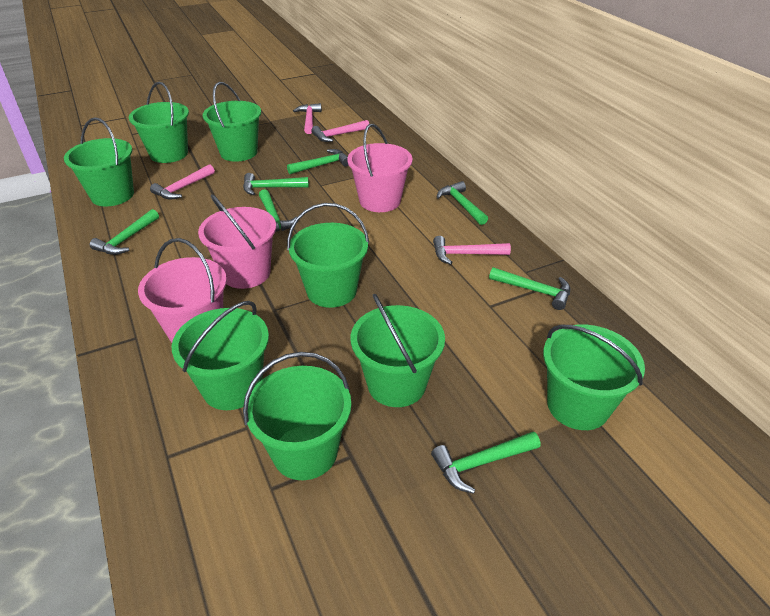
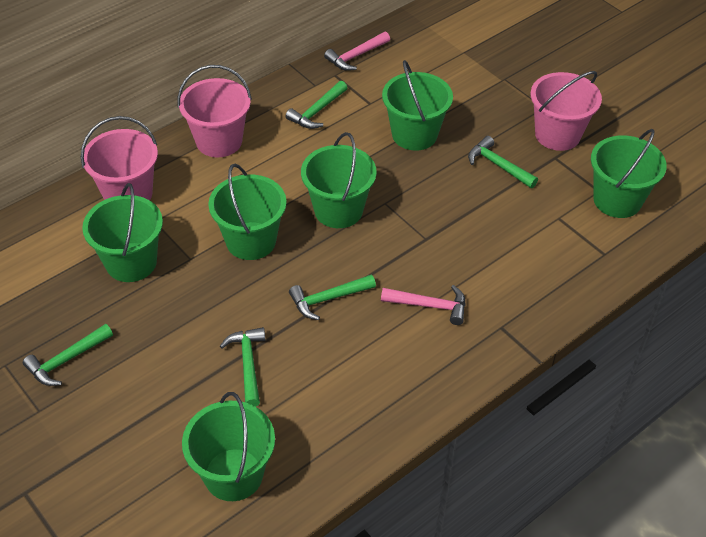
green bucket: [64,117,134,206] [129,82,189,163] [172,301,269,410] [203,82,261,162] [243,352,351,480] [287,203,369,308] [351,293,445,407] [543,324,645,430] = 8 -> [82,183,163,282] [182,392,275,501] [208,164,287,260] [301,132,377,228] [382,60,453,151] [591,129,667,218] = 6
green hammer: [90,209,159,255] [243,173,309,195] [259,189,297,232] [287,149,349,174] [431,432,540,494] [437,181,488,225] [489,267,570,310] = 7 -> [23,324,113,386] [220,327,265,407] [285,81,347,129] [289,275,376,320] [468,136,538,188] = 5
pink hammer: [150,164,215,200] [293,103,322,134] [311,120,369,142] [433,236,511,265] = 4 -> [324,32,390,71] [381,285,466,325] = 2

